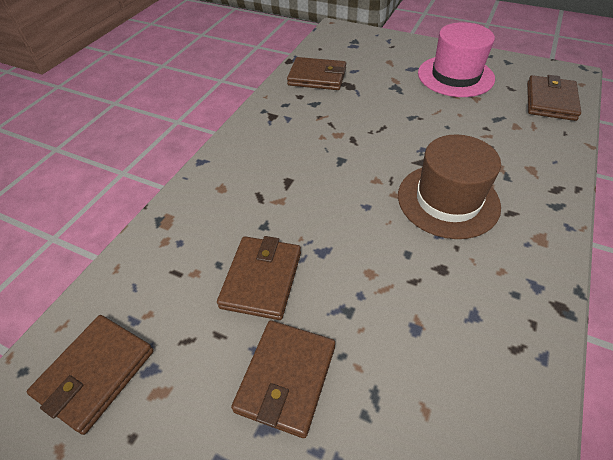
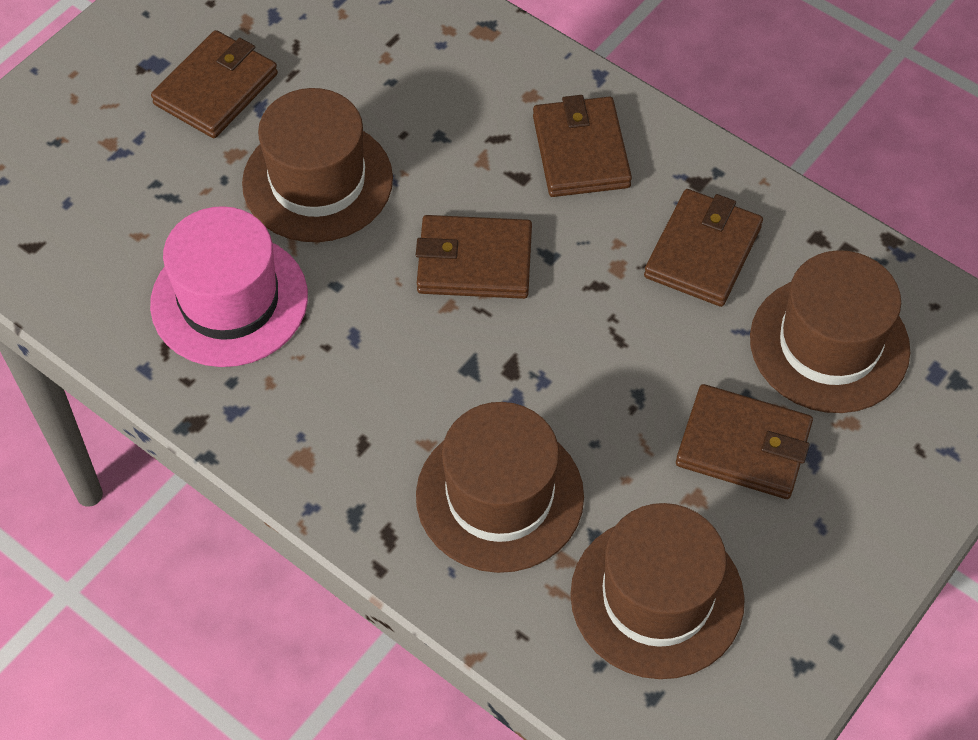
brown hat: [398,134,501,239] = 1 -> [242,88,393,242] [416,402,584,573] [570,503,745,679] [750,250,910,413] = 4

